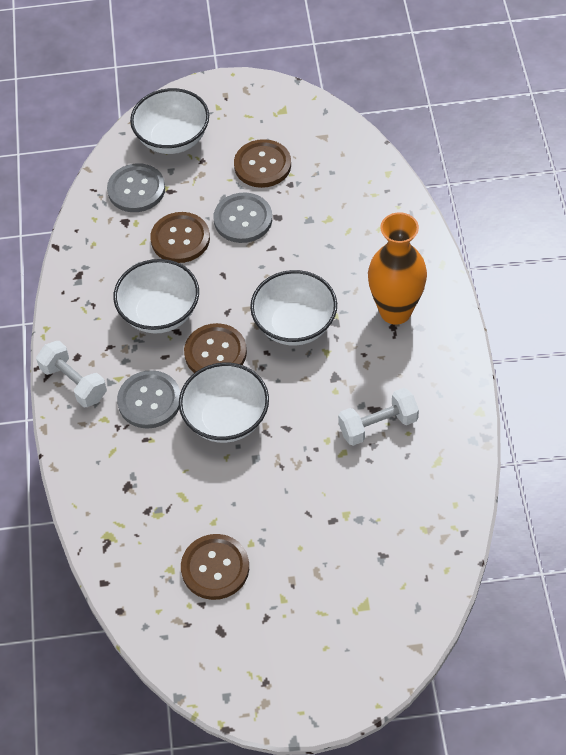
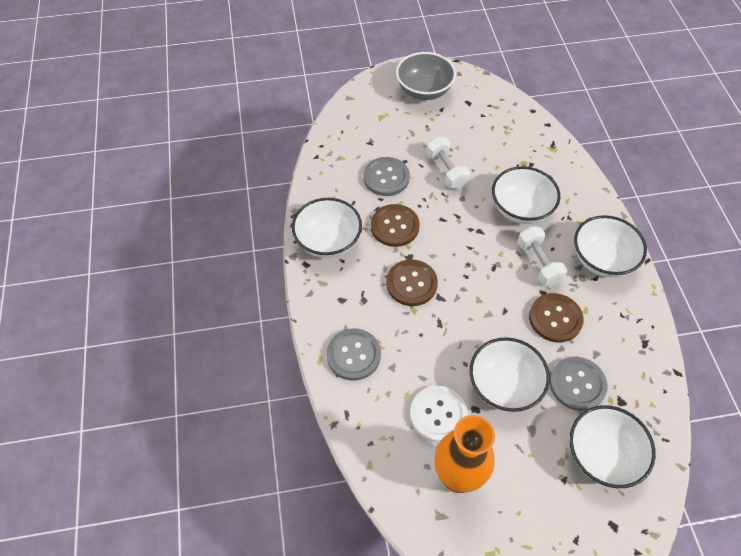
brown button: [150,212,210,263] [181,534,249,600] [184,323,247,373] [234,139,291,188] = 4 -> [371,204,420,247] [386,259,438,306] [529,293,584,343] = 3
grey bowl: none = 0 -> [396,52,456,100] = 1
white bowl: [113,259,199,333] [130,88,209,154] [179,362,269,443] [250,270,337,346] = 4 -> [292,198,362,258] [470,337,550,412] [492,166,560,224] [570,405,656,488] [574,215,647,277] = 5
white button: none = 0 -> [410,386,468,443] = 1

